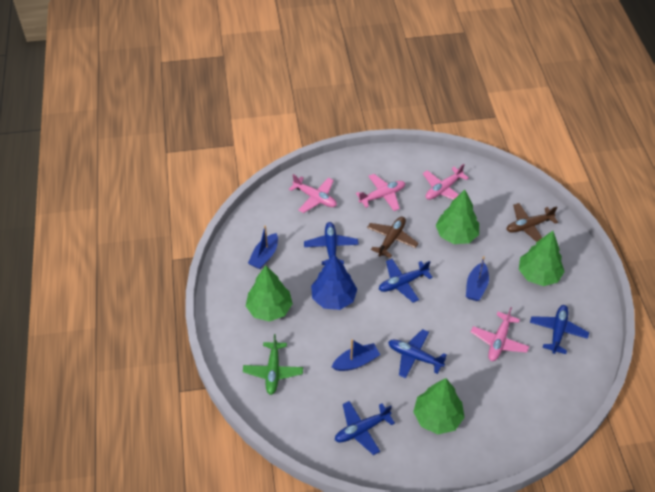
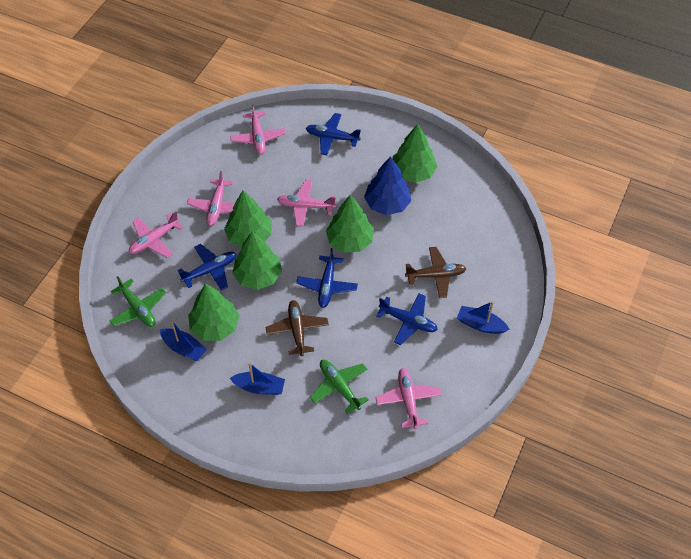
blue plane: [304,222,358,265] [335,401,395,455] [379,259,433,302] [388,329,447,378] [530,305,589,354] = 5 -> [178,244,236,291] [296,248,358,308] [306,113,361,155] [376,294,438,345] = 4
green plane: [243,334,303,395] = 1 -> [109,276,166,327] [310,360,369,414] = 2
green tree: [246,266,293,322] [413,378,465,434] [436,190,479,244] [519,231,565,286] = 4 -> [188,283,240,341] [224,190,272,247] [232,231,282,290] [326,194,374,253] [392,124,438,183] = 5
pink plane: [289,174,337,213] [356,174,405,211] [423,164,469,200] [471,307,529,361] = 4 -> [129,211,183,258] [187,171,235,226] [230,104,286,155] [277,180,336,227] [376,368,441,429] = 5

